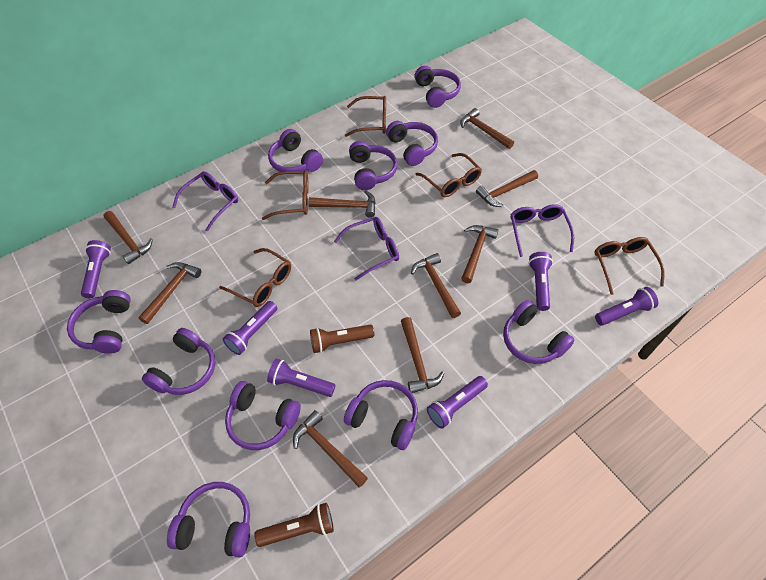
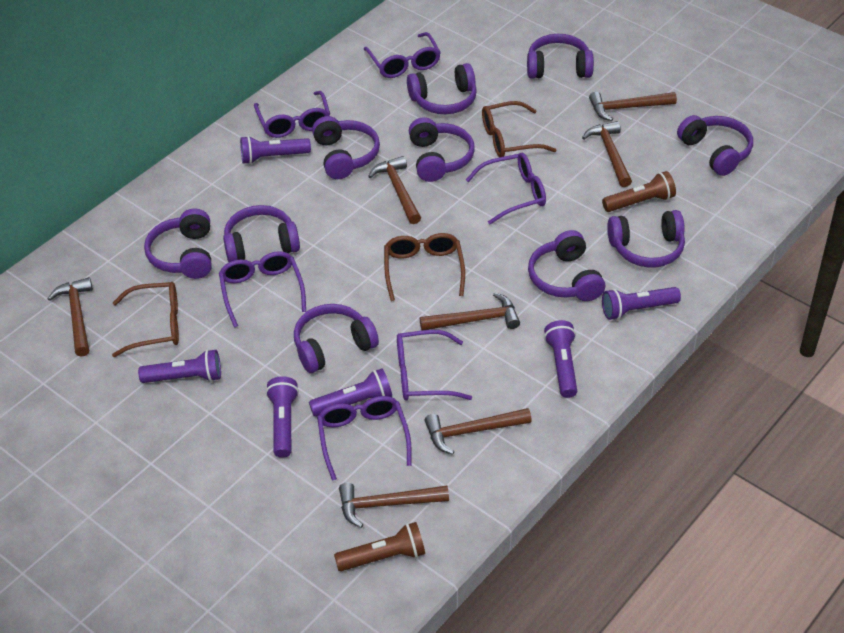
brown glasses: [219,248,291,307] [262,171,309,220] [345,96,386,137] [415,153,482,197] [594,237,665,295] = 5 -> [112,282,179,357] [384,233,465,301] [482,101,556,157] = 3
brown hammer: [104,211,153,264] [138,262,202,324] [293,410,368,488] [308,191,376,218] [401,317,444,393] [411,253,461,318] [460,108,514,149] [461,225,499,283] [476,170,538,207] = 9 -> [47,277,93,357] [339,483,449,528] [368,156,421,224] [420,293,520,330] [425,408,532,455] [582,121,632,187] [589,92,677,121] = 7
purple glasses: [172,171,238,232] [334,217,399,280] [510,204,574,257] = 3 -> [219,251,306,328] [254,91,330,138] [317,396,412,481] [364,32,441,78] [397,330,472,401] [466,153,546,225] = 6

